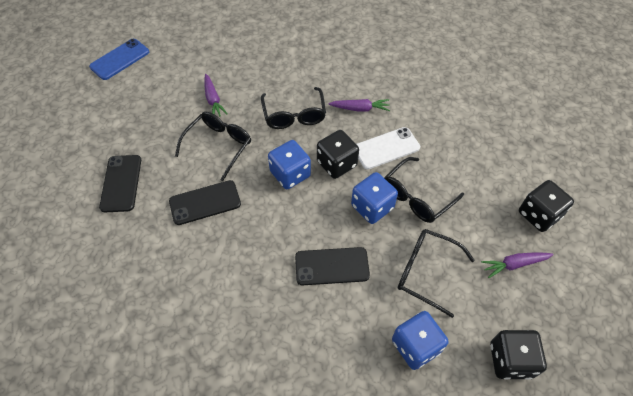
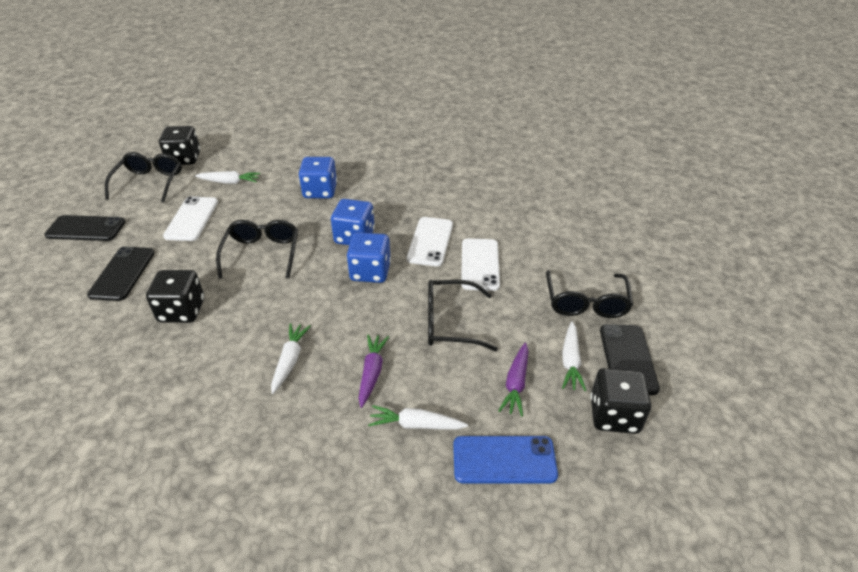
purple carrot: [204,74,227,116] [329,99,390,112] [481,253,554,278] = 3 -> [359,334,389,408] [498,342,528,417] = 2
white carrot: none = 0 -> [195,171,260,184] [271,323,311,394] [368,405,468,430] [562,321,586,391] = 4
white phone: [357,127,420,169] = 1 -> [163,196,218,241] [407,217,453,266] [461,239,500,291] = 3

